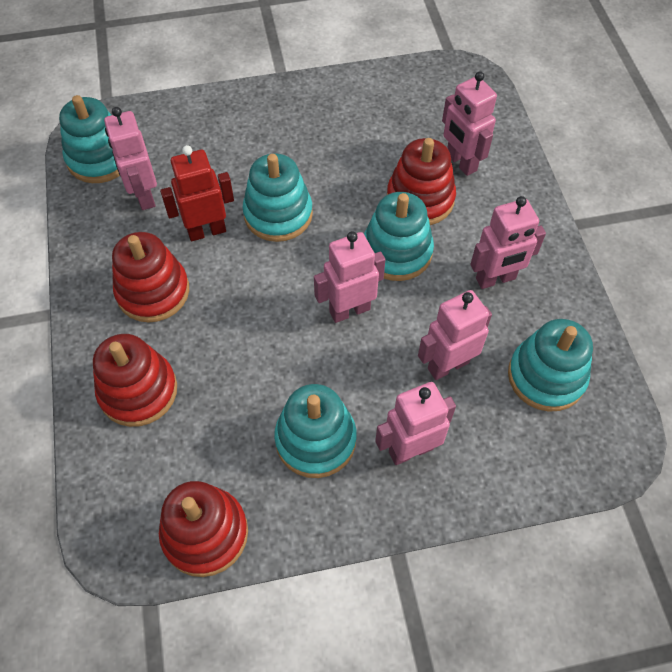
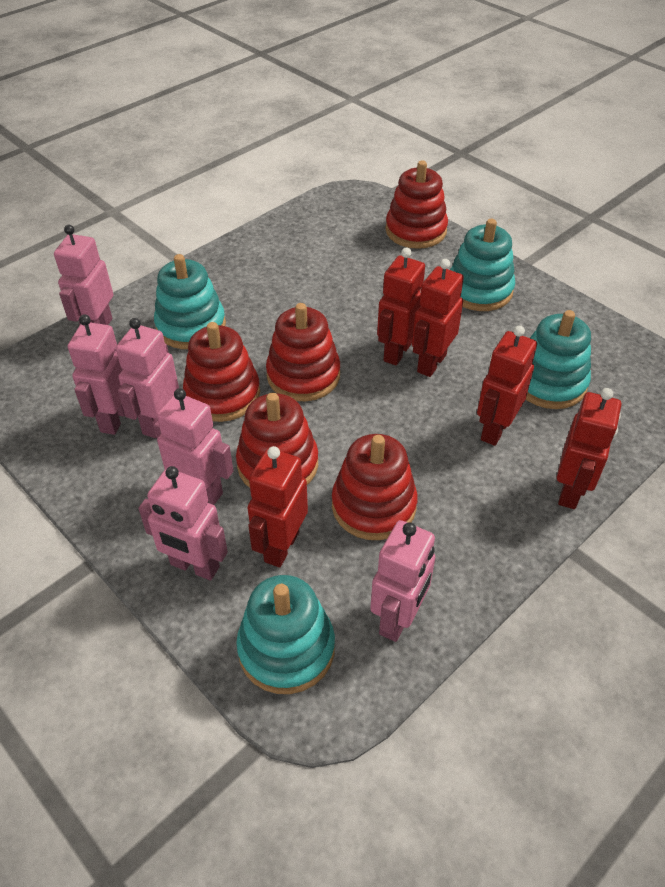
red robot: [160,145,234,241] = 1 -> [248,446,308,568] [377,247,425,366] [412,259,464,377] [477,325,537,446] [557,388,621,509] = 5
red stacking toy: [93,334,177,427] [112,232,189,322] [159,481,248,577] [387,138,456,225] = 4 -> [183,322,260,422] [236,393,318,488] [266,303,340,401] [332,434,418,540] [385,160,448,249] = 5
turquoise stacking toy: [59,95,120,183] [242,153,313,242] [274,384,357,478] [364,192,434,281] [508,319,593,412] = 5 -> [154,254,226,349] [236,575,335,694] [450,219,515,311] [526,310,591,409] = 4

